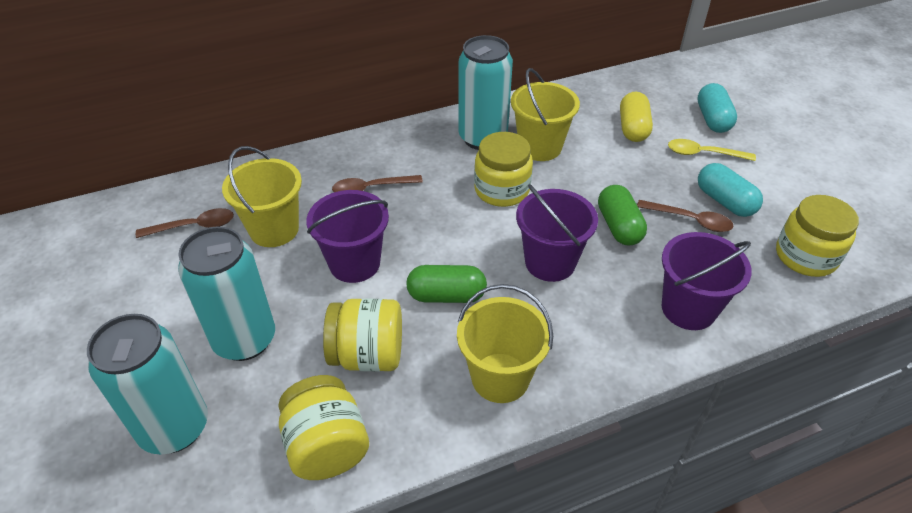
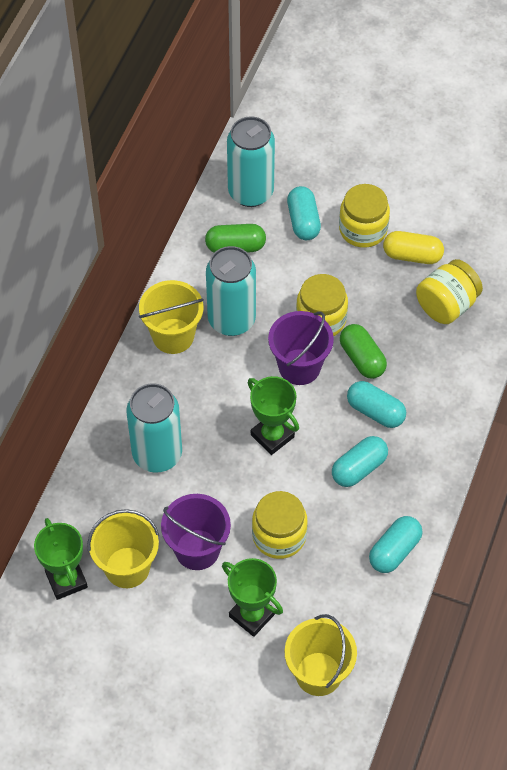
brown spoon: [136,208,234,238] [332,175,423,192] [637,200,733,232] = 3 -> none = 0
green trophy: none = 0 -> [34,518,88,600] [222,558,283,637] [248,376,299,455] = 3
purple bucket: [306,190,389,283] [516,184,598,282] [661,232,752,330] = 3 -> [161,494,231,570] [268,311,334,385] = 2
turquoise capsule: [697,83,737,133] [698,163,763,217] = 2 -> [287,186,321,240] [332,436,388,487] [347,381,406,428] [369,516,423,573] = 4
yellow spoon: [668,139,756,161] = 1 -> none = 0

